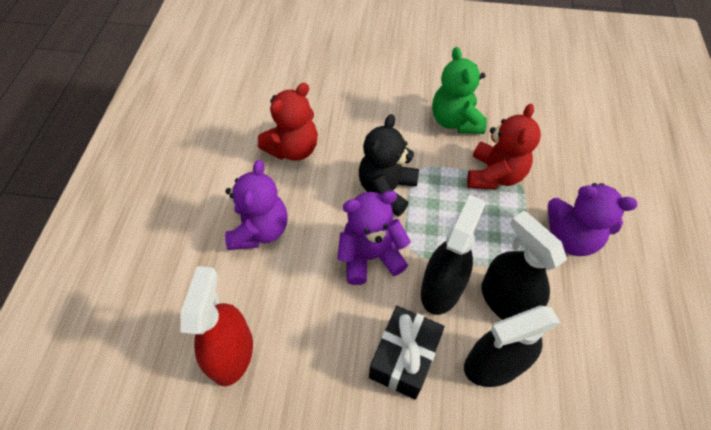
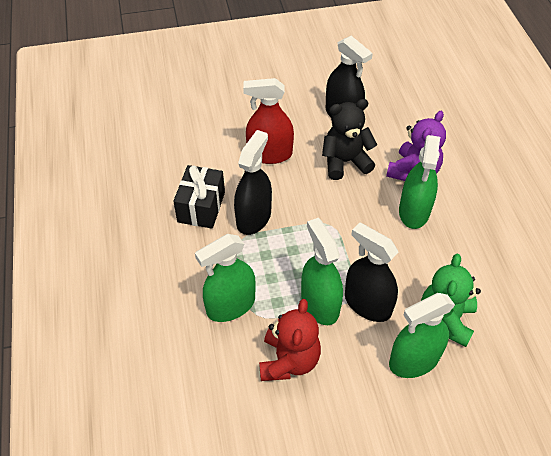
green spray bottle: none = 0 -> [195,234,256,322] [301,218,343,325] [389,293,455,378] [399,135,440,229] = 4
purple teddy bear: [225,160,287,250] [337,191,411,285] [548,183,637,256] = 3 -> [386,111,446,181] = 1
red teddy bear: [258,83,318,161] [467,103,541,190] = 2 -> [259,299,321,381] = 1

